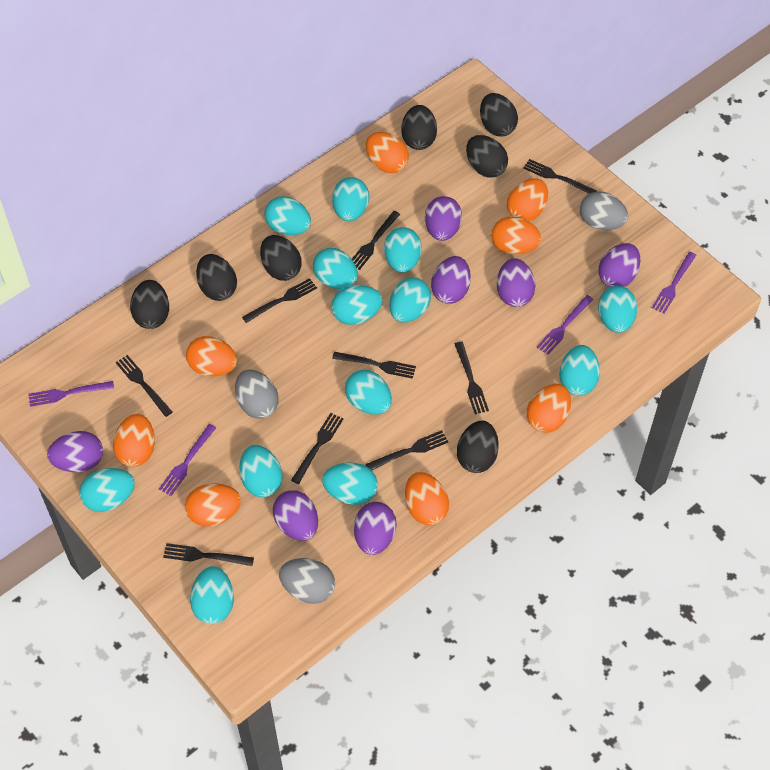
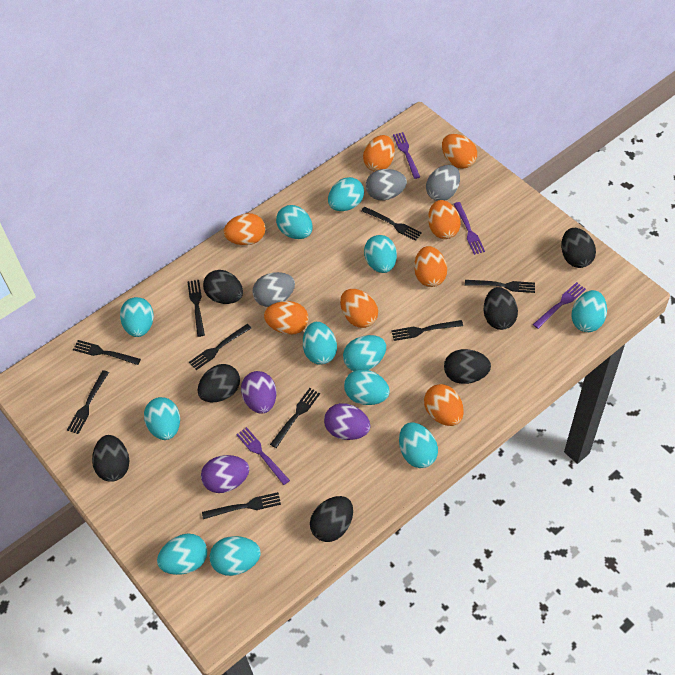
purple egg: [47,431,103,472] [273,490,318,541] [354,502,396,555] [425,196,462,241] [431,256,471,304] [497,258,535,307] [598,243,640,287] = 7 -> [201,455,249,493] [241,371,277,414] [324,403,370,440] = 3
turquoise egg: [79,468,135,512] [190,566,234,624] [239,445,283,497] [264,196,311,235] [313,248,358,289] [322,463,378,505] [331,285,383,325] [332,177,369,221] [345,370,392,415] [384,227,421,273] [389,278,431,322] [559,345,600,395] [598,286,637,333] = 13 -> [120,297,154,337] [144,397,180,440] [157,534,208,575] [209,536,261,576] [276,205,313,239] [303,322,337,365] [328,177,364,211] [343,335,386,371] [344,369,390,405] [364,235,397,273] [399,422,438,468] [571,290,607,332] = 12

